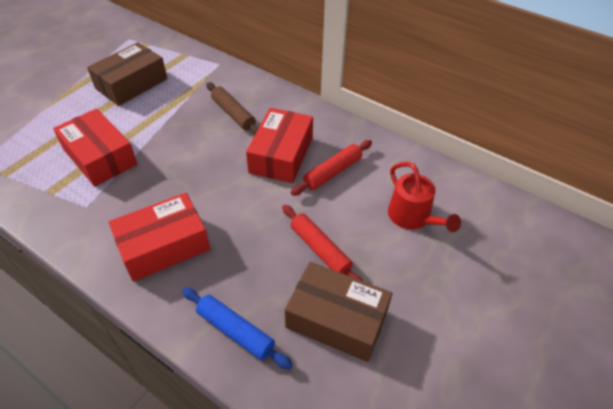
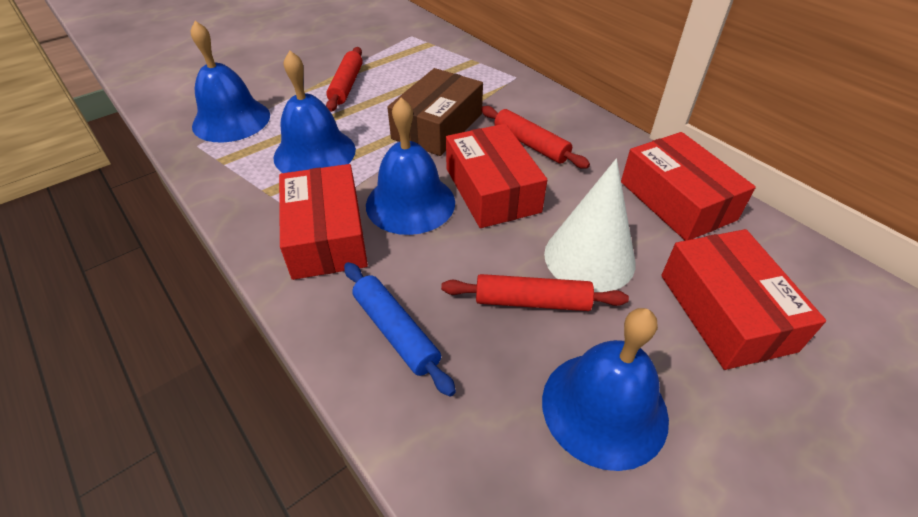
blue bell: none = 0 -> [191,21,270,143] [273,51,356,173] [366,97,455,235] [542,308,669,471] = 4
brown box: [87,42,167,106] [285,262,392,362] = 2 -> [387,68,483,156] = 1
brown rolling pin: [206,82,259,135] = 1 -> none = 0
red box: [53,108,137,187] [109,193,210,282] [246,108,313,183] = 3 -> [279,164,368,280] [446,124,547,228] [621,132,756,241] [661,229,826,370] = 4
red rolling pin: [282,205,363,281] [291,140,372,196] = 2 -> [326,47,363,112] [441,274,629,311] [481,106,590,169] = 3
red watering can: [388,162,461,232] = 1 -> none = 0
white cone: none = 0 -> [544,159,635,292] = 1

